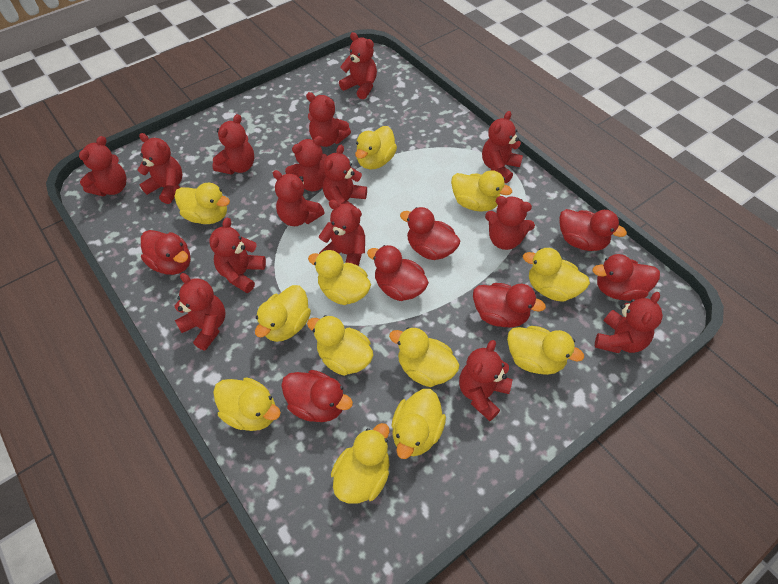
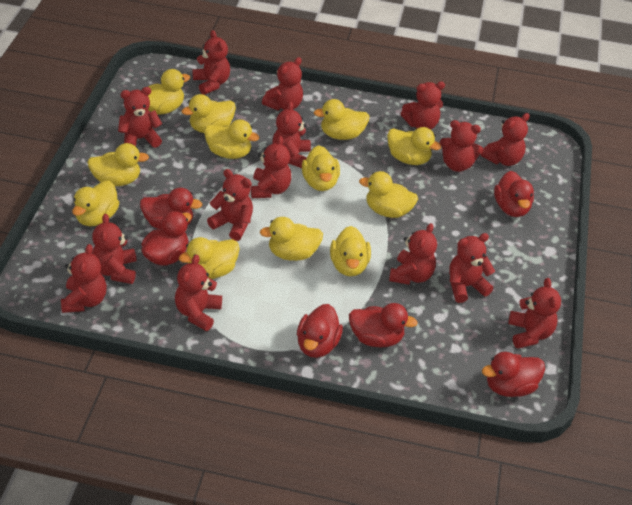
red duck: [141,230,191,275] [281,370,353,422] [367,245,429,301] [400,207,460,260] [473,283,546,327] [559,209,627,251] [593,254,660,301] = 7 -> [140,188,202,229] [141,211,192,266] [297,304,343,358] [349,303,418,347] [482,352,545,397] [494,171,534,217] = 6

